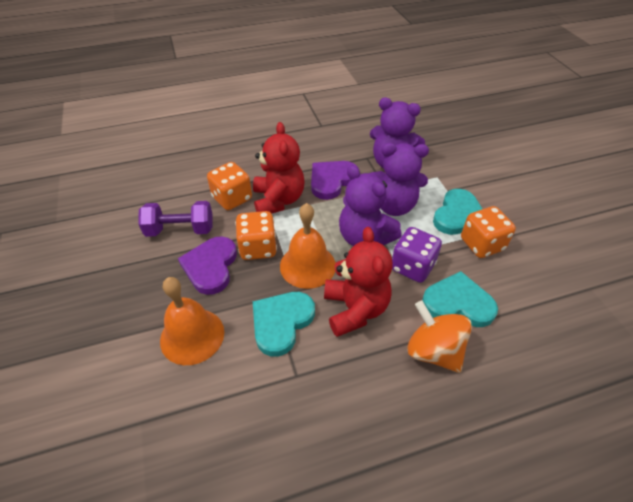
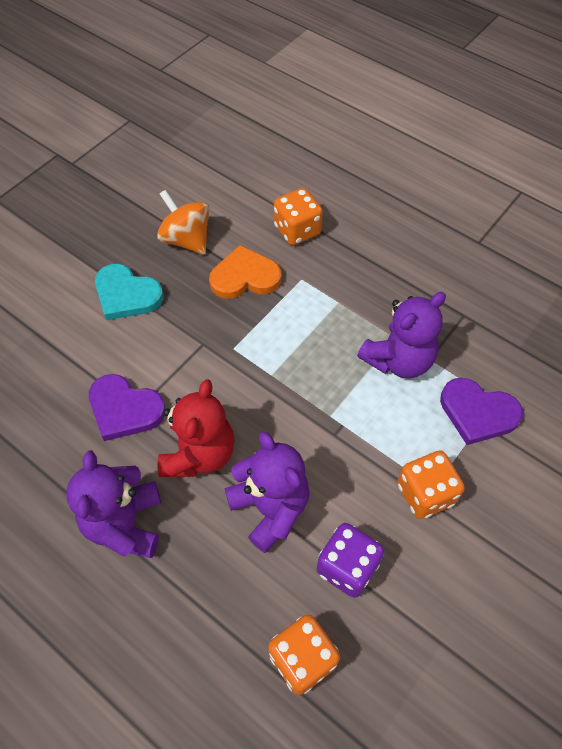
orange bell: [160,277,224,365] [280,203,336,289] = 2 -> none = 0
orange heart: none = 0 -> [209,245,281,299] = 1
purple dumbbell: [138,201,213,237] = 1 -> none = 0
red teddy bear: [253,122,304,214] [324,227,393,337] = 2 -> [157,379,235,477] = 1
turquoise heart: [253,292,315,357] [422,271,498,327] [433,189,482,235] = 3 -> [95,264,163,320] = 1

